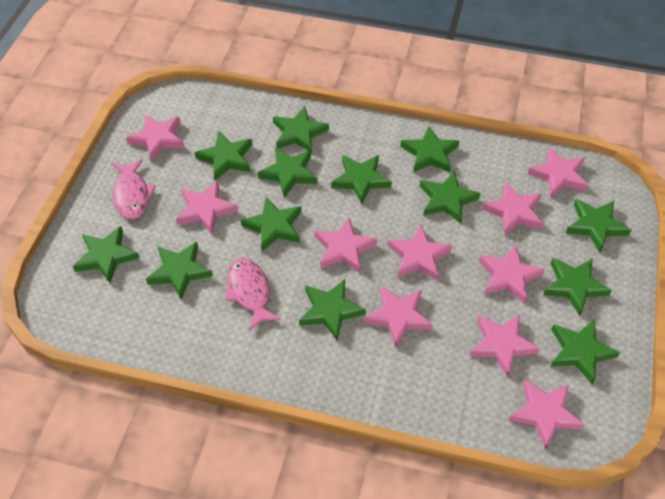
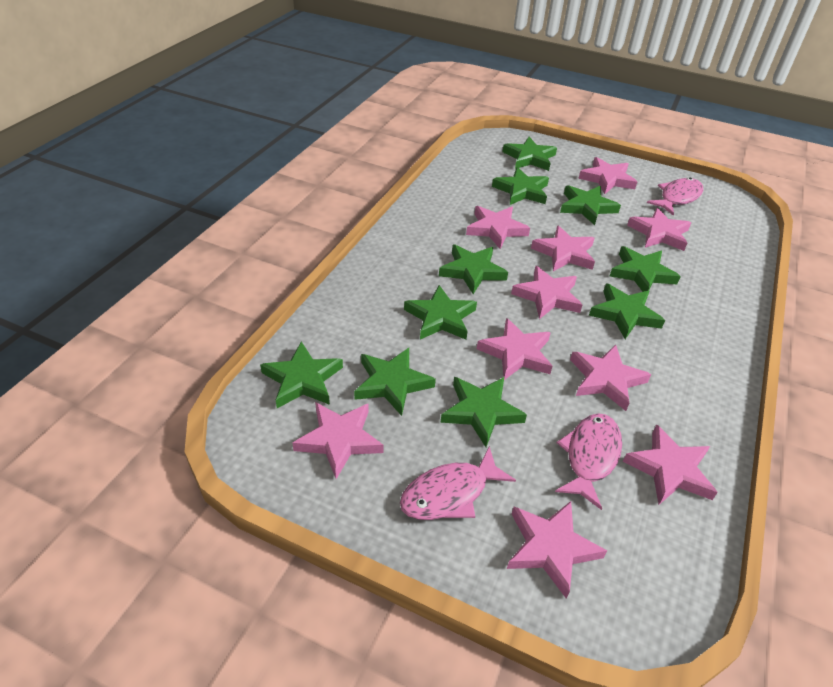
green star: [73,226,140,283] [146,242,213,300] [195,131,252,180] [241,197,302,251] [258,148,317,198] [273,106,329,153] [299,279,366,341] [331,155,392,204] [401,126,460,173] [420,171,480,224] [543,258,612,316] [550,320,620,384] [566,199,631,252] = 13 -> [260,341,343,408] [354,348,436,416] [404,285,477,339] [439,245,508,294] [440,377,527,447] [492,167,549,205] [503,137,557,171] [560,185,621,225] [589,283,665,339] [609,246,681,292] = 10
pink fish: [112,159,156,219] [225,258,281,331] = 2 -> [400,446,516,520] [555,413,622,510] [647,178,703,215] = 3

